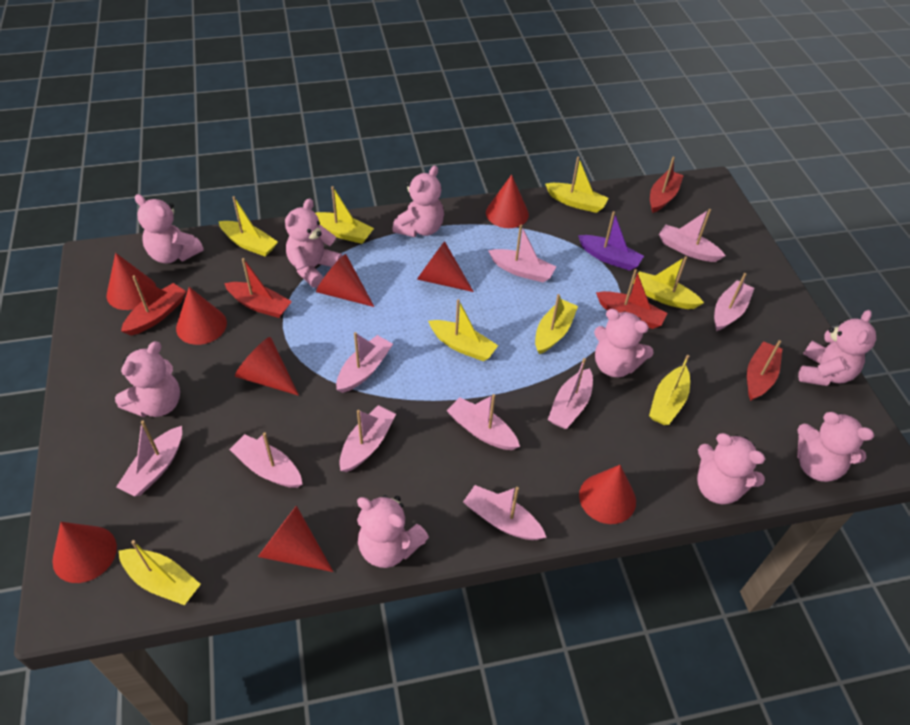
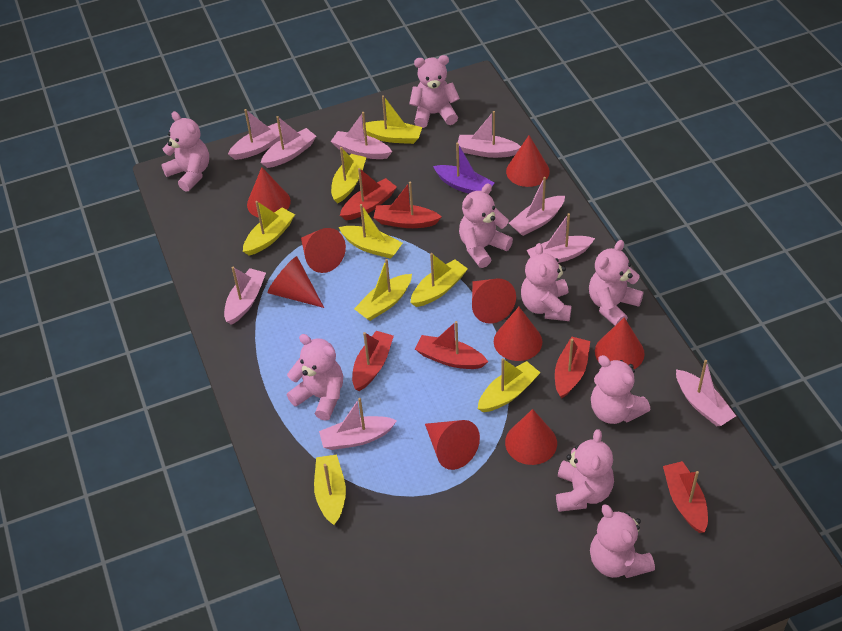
pink boat: [116,421,182,497] [229,432,302,488] [336,332,393,393] [339,405,396,472] [447,394,520,450] [463,485,547,540] [488,224,556,282] [548,358,593,429] [659,209,725,262] [714,273,754,331] = 10 -> [224,267,266,325] [228,109,283,160] [261,116,316,168] [319,398,397,450] [331,112,392,159] [458,111,521,158] [509,177,565,236] [527,213,595,263] [676,360,736,426] = 9
red boat: [121,275,186,335] [224,258,292,318] [596,269,667,329] [650,157,684,213] [747,340,782,401] = 5 -> [340,168,397,220] [352,331,394,391] [373,182,442,228] [415,321,488,369] [555,337,590,398] [663,461,708,533] = 6

